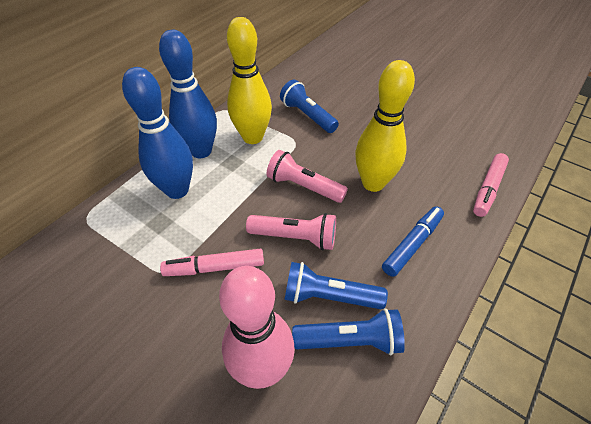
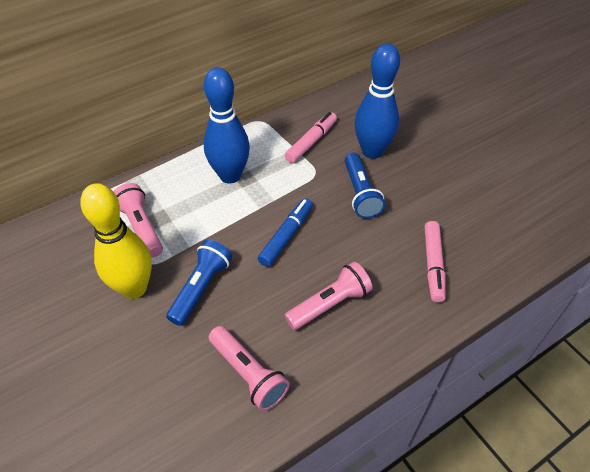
blue flashlight: [280,80,339,133] [285,262,388,309] [292,308,405,355] = 3 -> [166,240,232,326] [345,153,385,219] = 2
pink bowling pin: [219,266,295,389] = 1 -> none = 0
pink flashlight: [246,213,336,250] [267,150,348,203] = 2 -> [113,183,163,258] [209,326,290,411] [285,262,373,330] = 3
yellow bowling pin: [227,17,272,144] [355,60,415,192] = 2 -> [80,183,152,299] = 1

